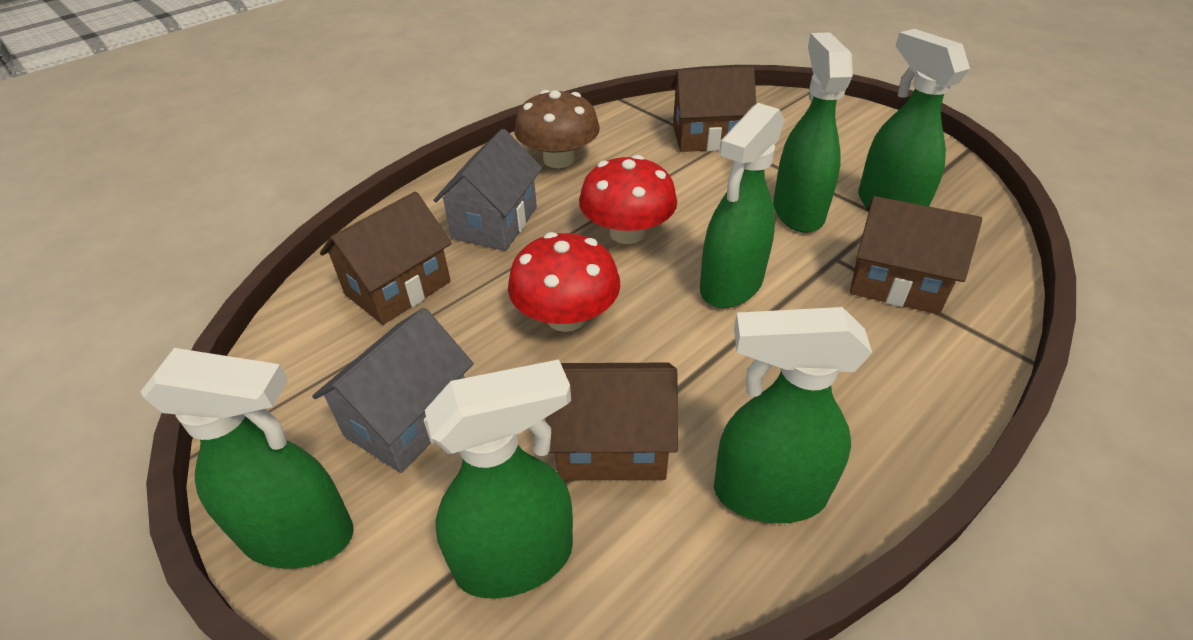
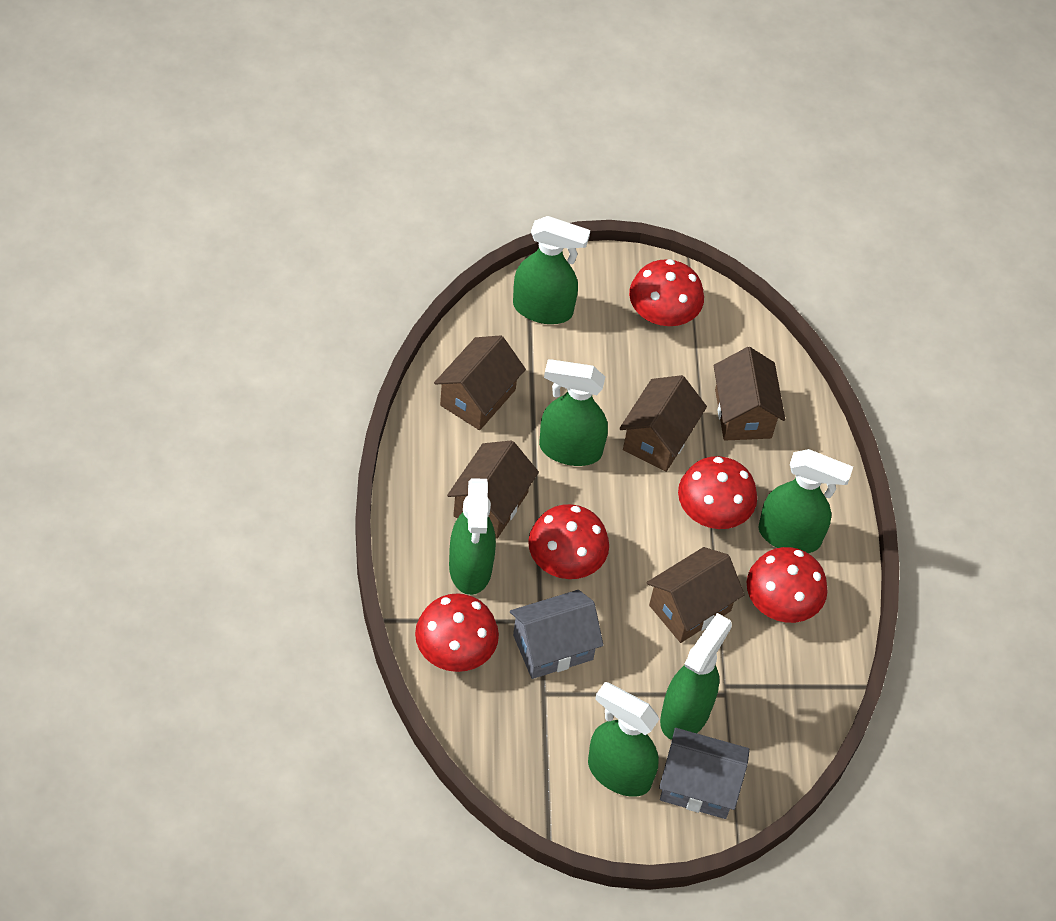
brown house: [320,191,452,325] [546,363,678,480] [671,67,756,152] [850,196,982,315] = 4 -> [434,335,526,430] [447,441,539,539] [619,375,707,472] [647,547,745,643] [713,347,785,441] = 5
brown mushroom: [514,90,600,168] = 1 -> none = 0
red mushroom: [508,232,621,332] [579,155,677,244] = 2 -> [415,593,499,672] [528,504,609,579] [629,259,704,326] [678,456,757,529] [747,547,828,623] = 5

